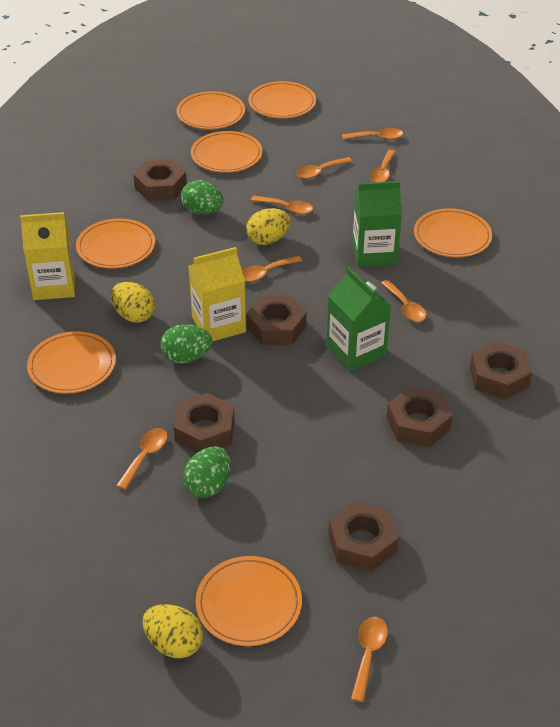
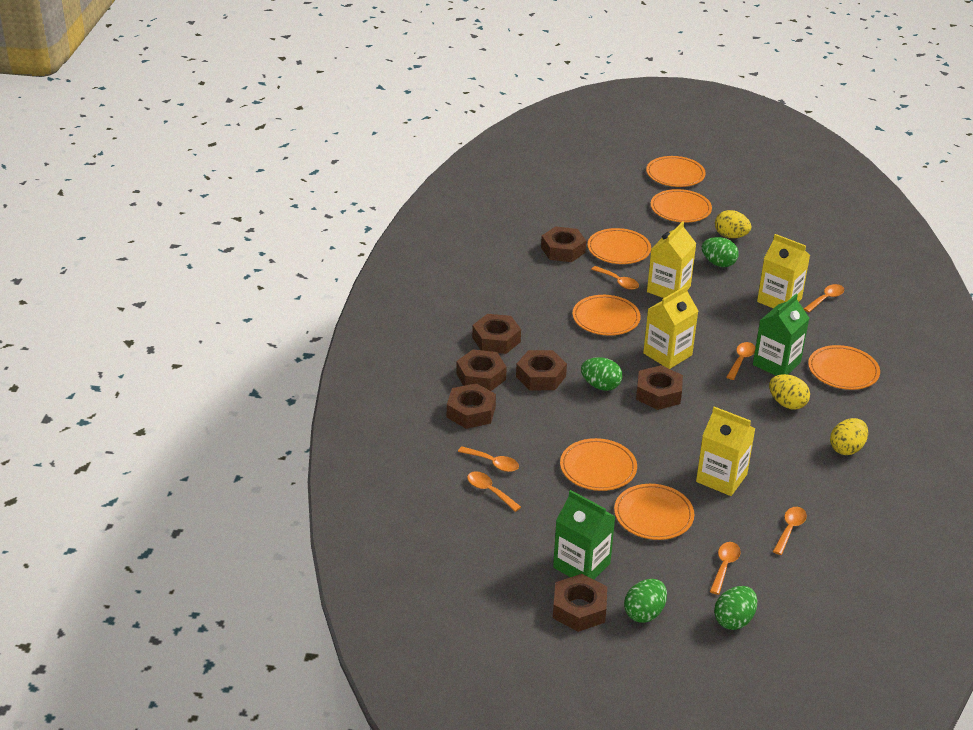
brown nut: [133,159,187,201] [174,393,235,453] [246,295,307,345] [328,501,399,572] [387,387,453,447] [470,341,532,400] = 6 -> [447,383,496,429] [456,349,507,391] [472,314,521,354] [516,350,567,390] [541,226,586,262] [553,574,607,632] [636,365,683,410] = 7
green egg: [160,324,212,364] [181,180,223,215] [183,446,231,498] = 3 -> [581,357,622,391] [624,579,667,623] [702,237,739,267] [714,586,757,630] = 4
orange spoon: [116,428,168,490] [242,256,302,282] [251,196,313,214] [296,157,352,179] [342,128,403,140] [351,617,388,702] [370,150,396,182] [381,280,427,322] = 8 -> [458,446,519,472] [467,471,521,512] [591,266,639,290] [710,542,741,595] [726,342,756,380] [773,507,807,555] [804,284,844,312] = 7
yellow carton: [20,212,75,300] [188,247,246,341] = 2 -> [643,285,698,369] [647,221,697,298] [696,407,756,496] [757,234,810,309] = 4

